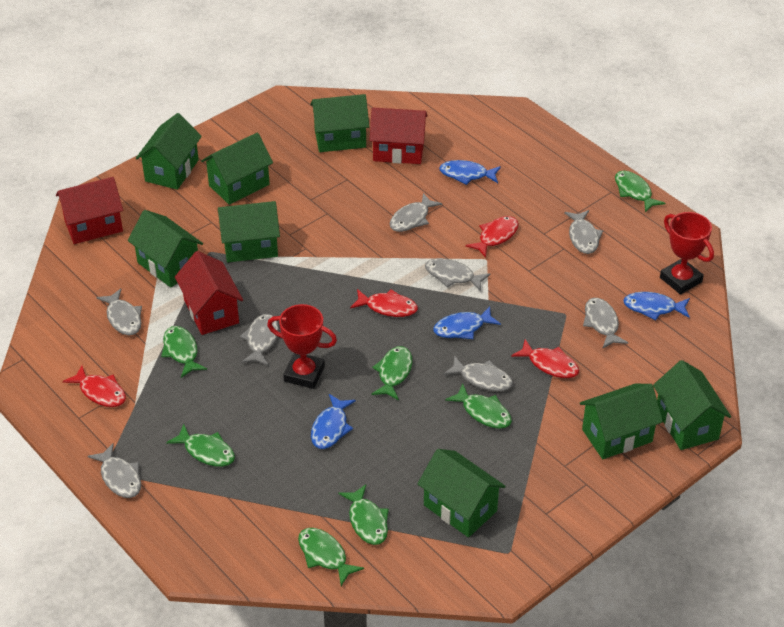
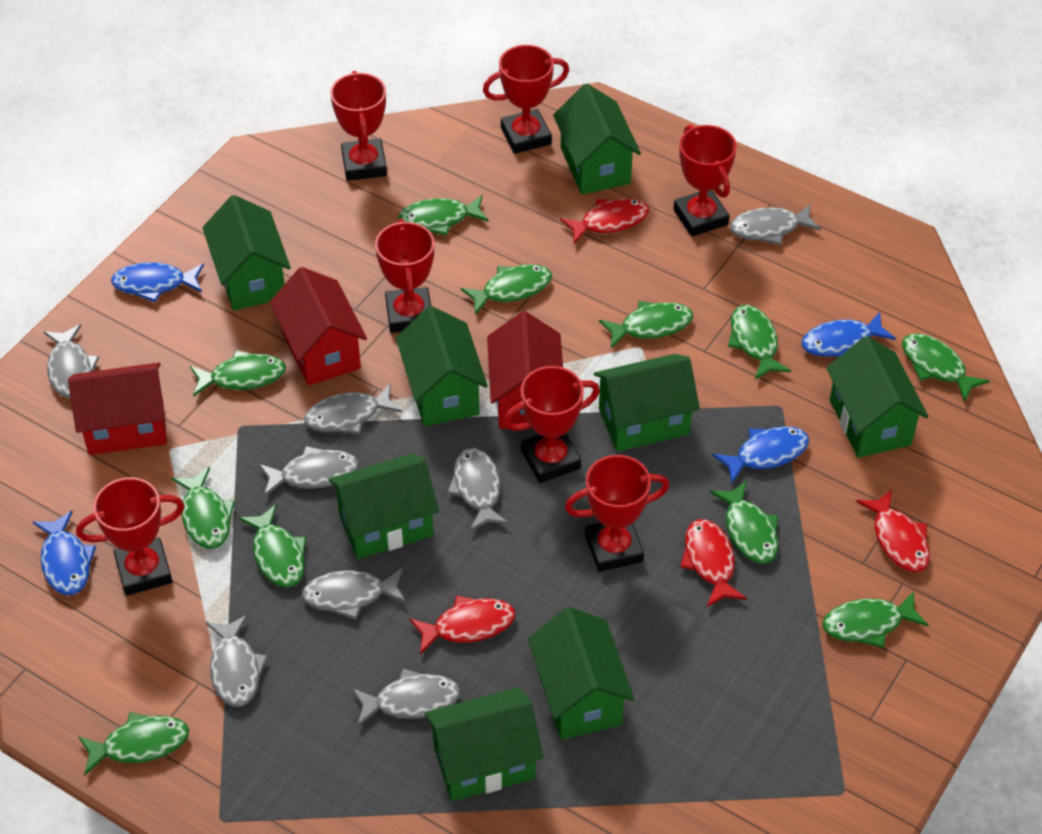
green fish: [161,326,207,378] [166,424,235,467] [298,528,364,586] [339,484,389,545] [372,346,412,400] [445,384,512,429] [615,170,666,213] = 7 -> [78,712,189,775] [171,467,235,549] [190,350,286,397] [239,504,306,588] [398,195,489,236] [460,264,552,315] [599,301,693,348] [710,481,778,564] [728,305,791,380] [823,591,929,648] [902,333,990,402] = 11
red trophy: [267,304,337,389] [660,212,714,295] = 2 -> [76,477,185,596] [330,71,387,181] [375,219,434,333] [483,45,569,154] [503,366,600,483] [565,455,669,572] [674,124,737,237] = 7

